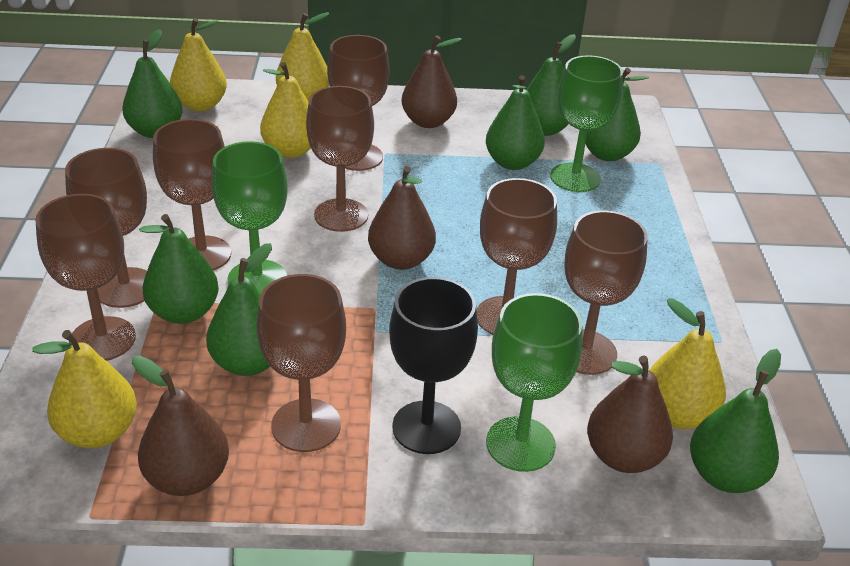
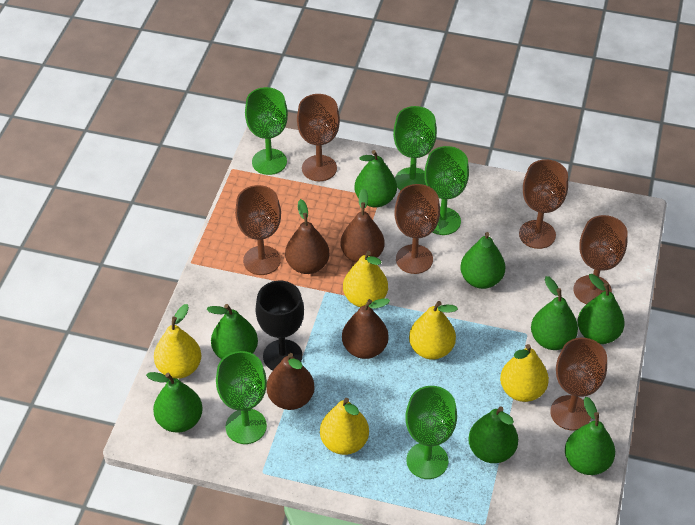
brown goblet: [35,194,136,361] [65,148,147,308] [153,119,231,271] [257,274,346,452] [306,86,374,232] [327,35,389,171] [477,178,557,335] [564,211,648,375] = 8 -> [235,185,281,275] [297,94,340,181] [394,184,440,274] [519,159,568,249] [550,338,607,431] [574,215,628,304] = 6
green goblet: [212,141,288,293] [486,293,582,472] [550,55,623,192] = 3 -> [216,351,267,444] [245,87,288,175] [393,106,437,190] [405,386,457,479] [424,146,469,235] = 5
green pear: [122,29,183,138] [139,214,219,324] [206,243,272,376] [486,75,545,170] [526,34,576,136] [585,68,649,161] [690,349,781,493] = 7 -> [146,372,203,433] [207,304,258,359] [354,150,397,208] [460,232,505,289] [468,406,518,463] [531,276,578,350] [565,397,615,475] [577,274,625,344] = 8

